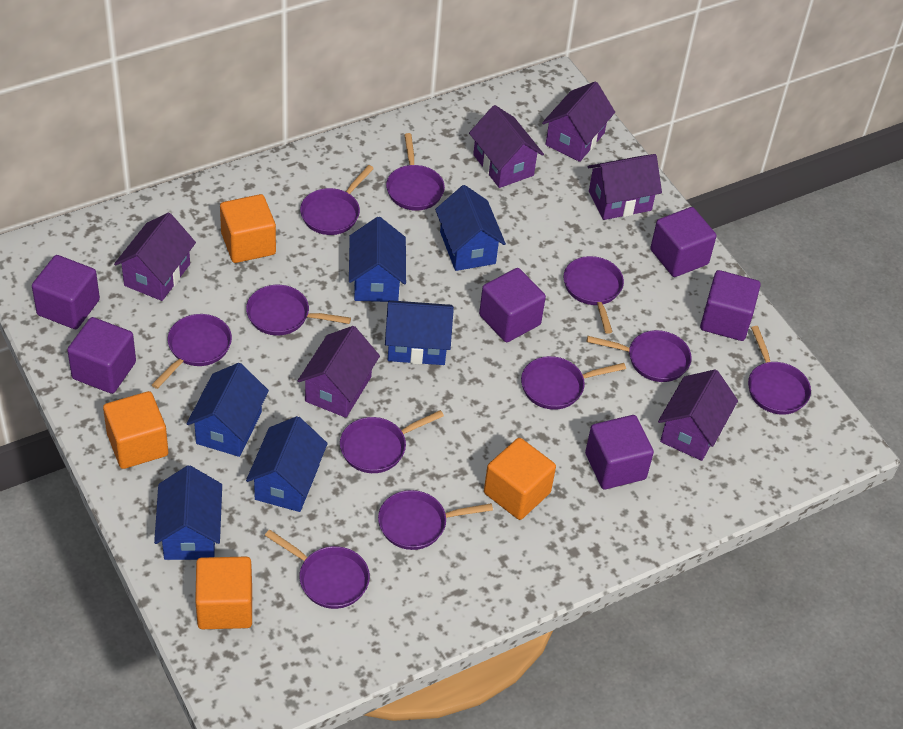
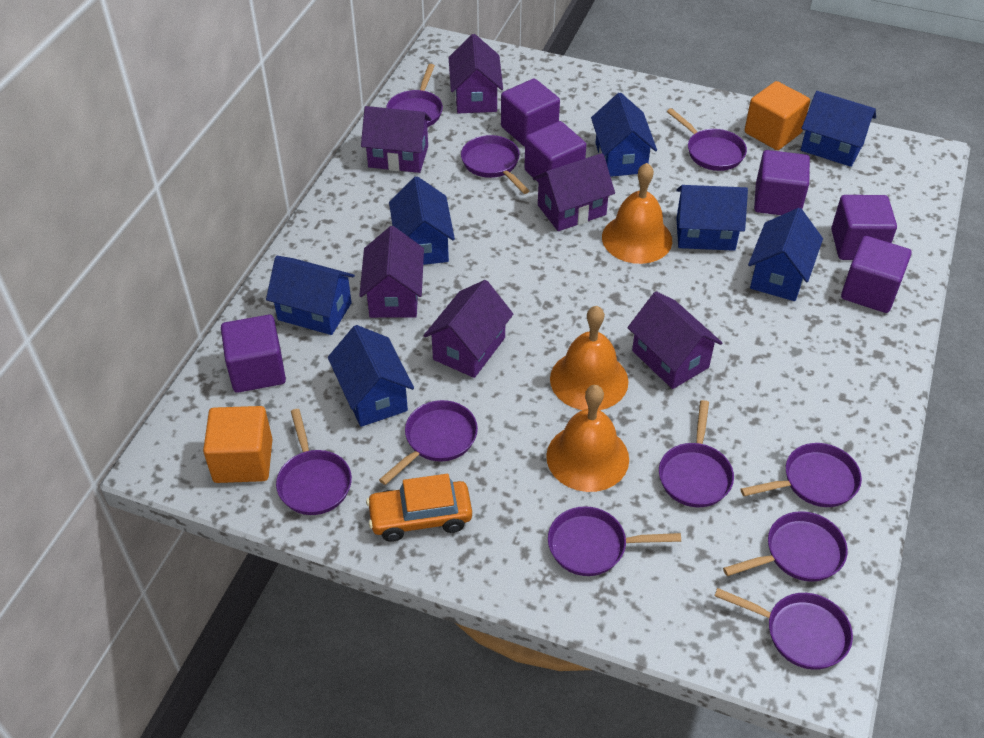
blue house: [154,465,222,560] [187,363,269,457] [246,416,328,512] [349,217,406,302] [385,300,454,365] [435,185,506,271] = 6 -> [266,256,355,335] [328,325,414,427] [389,176,455,265] [591,93,657,177] [676,185,748,251] [748,208,823,301] [801,91,876,167] = 7
orange bell: none = 0 -> [546,385,629,492] [550,306,629,410] [602,163,672,264] = 3
orange car: none = 0 -> [366,474,472,542] = 1
orange cube: [103,391,168,469] [195,556,252,629] [220,194,276,263] [484,438,556,520] = 4 -> [203,406,272,483] [745,81,810,150] = 2
purple pan: [152,314,232,389] [246,285,351,335] [265,529,370,609] [300,165,374,235] [340,410,444,473] [378,490,493,550] [386,133,445,211] [521,356,626,410] [563,256,624,334] [587,330,691,382] [748,326,811,415] = 11 -> [276,409,352,515] [379,400,478,485] [386,64,443,127] [461,135,530,194] [548,506,681,576] [659,400,734,507] [667,108,747,171] [715,588,853,670] [723,511,848,582] [741,443,862,507] = 10

